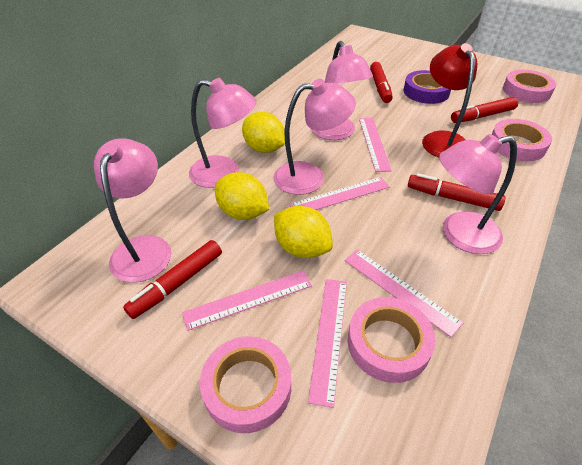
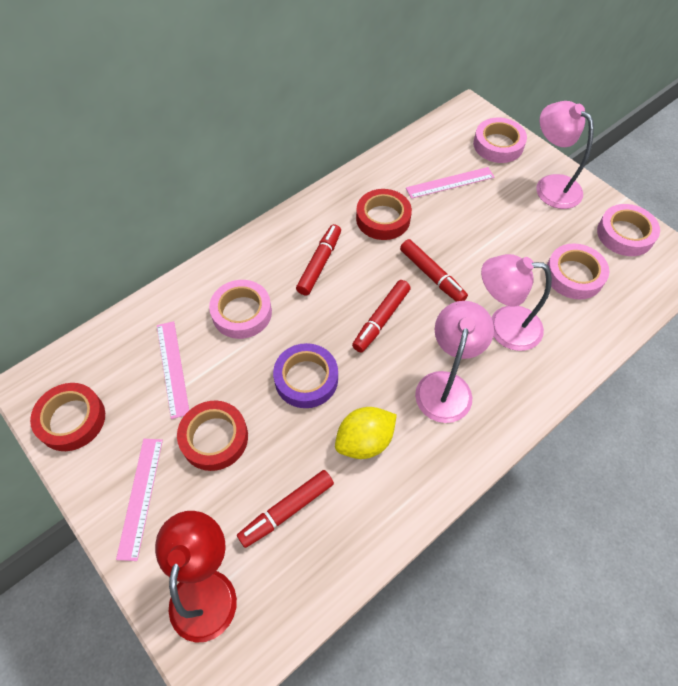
pink lamp: [94,138,171,283] [189,78,257,188] [273,79,356,195] [311,41,373,140] [439,134,517,254] = 5 -> [415,301,494,423] [481,254,552,351] [536,101,594,209] = 3
pink ruler: [182,271,312,331] [289,177,390,210] [308,279,347,408] [345,250,463,337] [359,118,392,172] = 5 -> [116,439,163,561] [157,321,189,419] [406,167,495,199] = 3
red tape: none = 0 -> [30,383,105,451] [177,401,248,471] [356,189,412,240] = 3
yellow lemon: [215,172,269,220] [242,112,285,153] [274,206,333,258] = 3 -> [335,407,397,459] = 1

